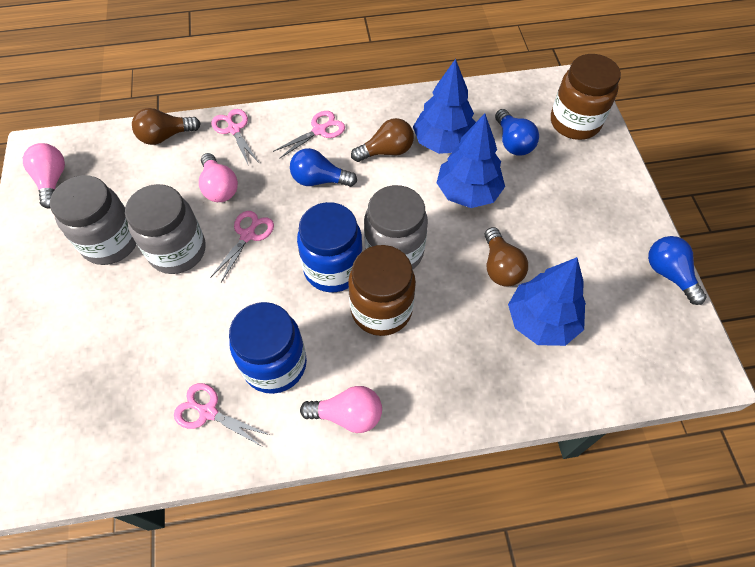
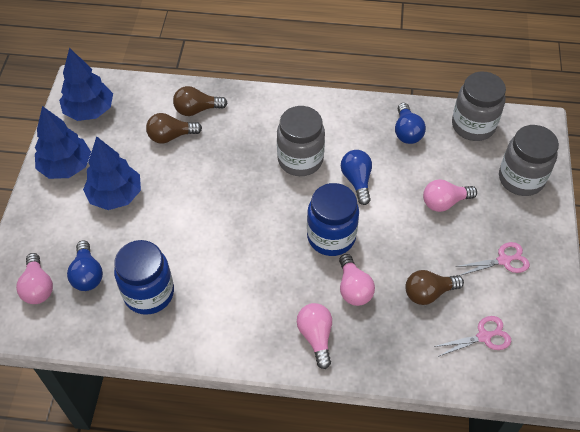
brown jar: [348,245,416,336] [551,54,621,140] = 2 -> none = 0
pink light bulb: [23,143,65,208] [199,153,238,202] [300,386,382,433] = 3 -> [16,253,53,304] [297,303,332,369] [339,254,375,306] [423,179,477,212] = 4
pink scissors: [174,383,270,446] [210,211,274,282] [211,109,259,164] [273,111,345,159] = 4 -> [433,316,511,357] [455,242,530,276] = 2

